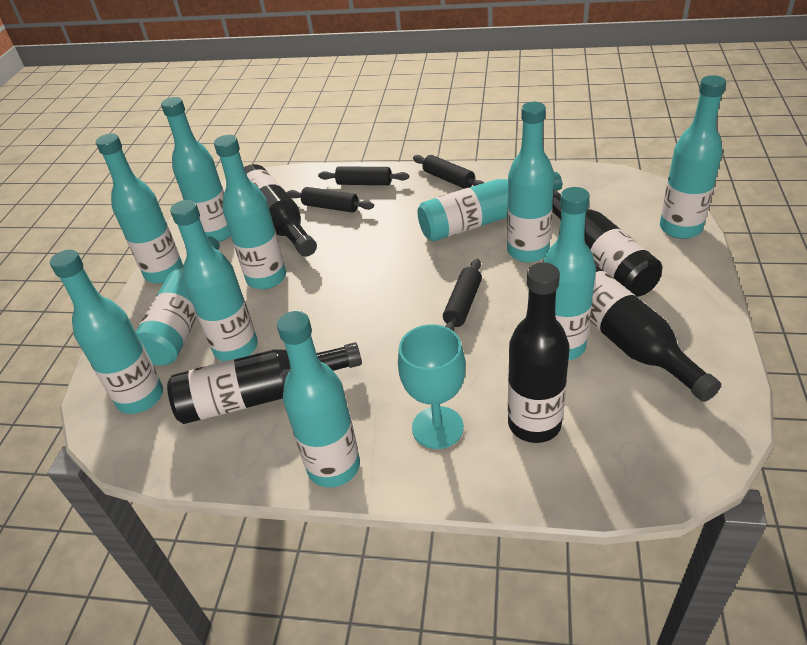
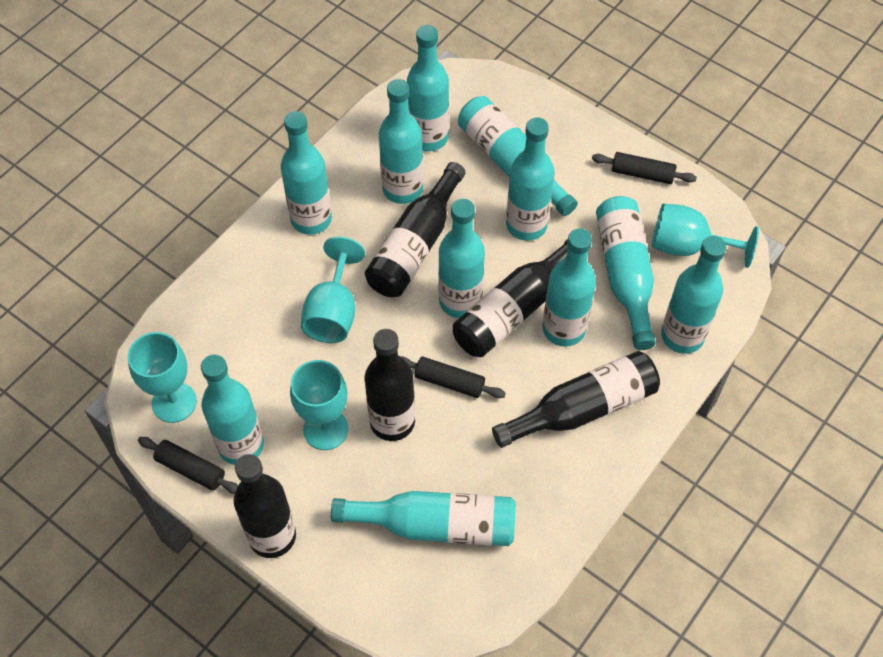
black rolling pin: [287,187,374,213] [318,166,409,185] [413,155,484,189] [443,259,482,331] = 4 -> [138,437,238,494] [400,356,506,398] [592,152,697,184] = 3
turquoise goblet: [398,324,466,449] = 1 -> [128,332,197,423] [290,360,348,450] [301,237,365,343] [652,204,759,268] = 4

